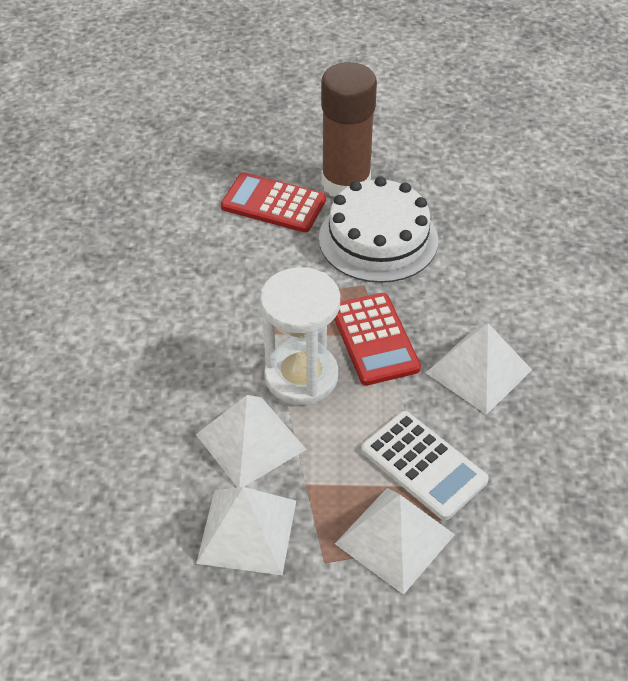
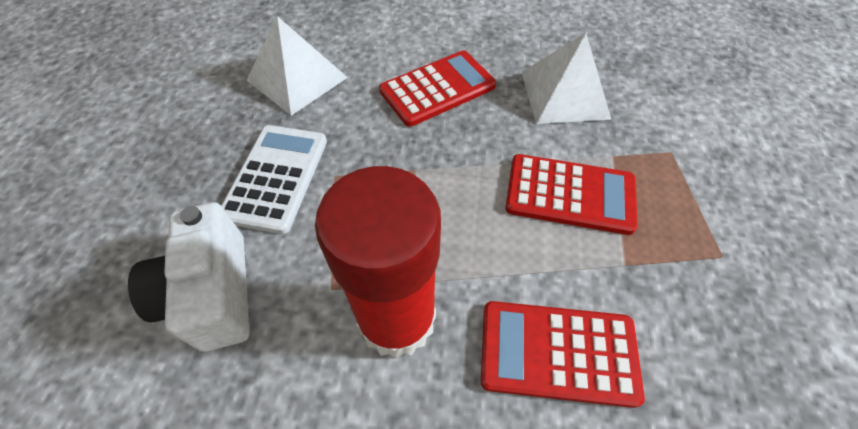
brown glue stick: [321,62,377,197] = 1 -> none = 0
red calculator: [221,172,326,232] [334,293,421,386] = 2 -> [379,50,496,127] [481,301,645,408] [505,154,638,235] = 3
red glue stick: none = 0 -> [315,166,441,358] = 1
white cake: [319,176,438,283] = 1 -> none = 0
white camera: none = 0 -> [128,203,250,351] = 1
white hourglass: [260,267,340,405] = 1 -> none = 0
white pyramid: [196,395,307,487] [196,487,296,575] [335,488,455,595] [426,323,532,415] = 4 -> [247,16,348,115] [522,33,612,124] = 2

